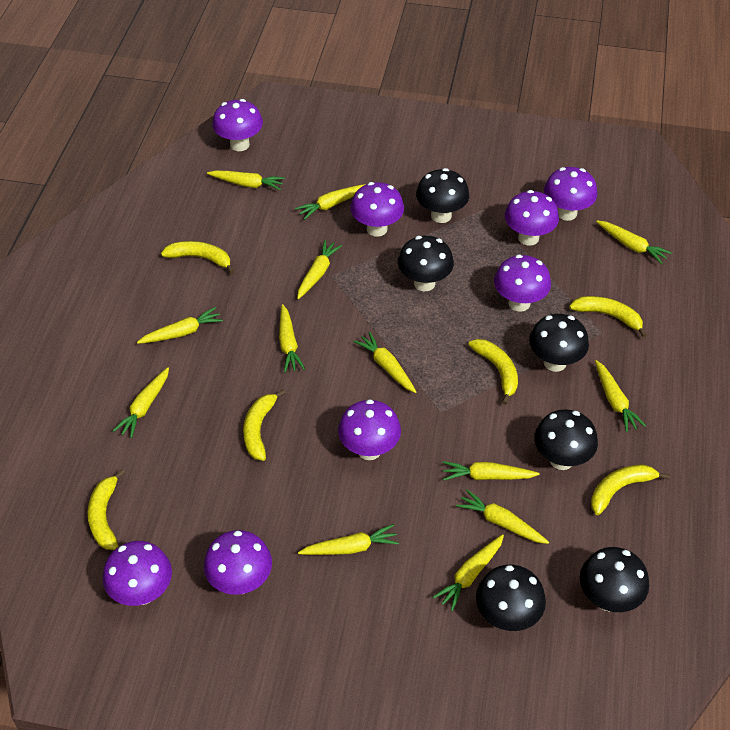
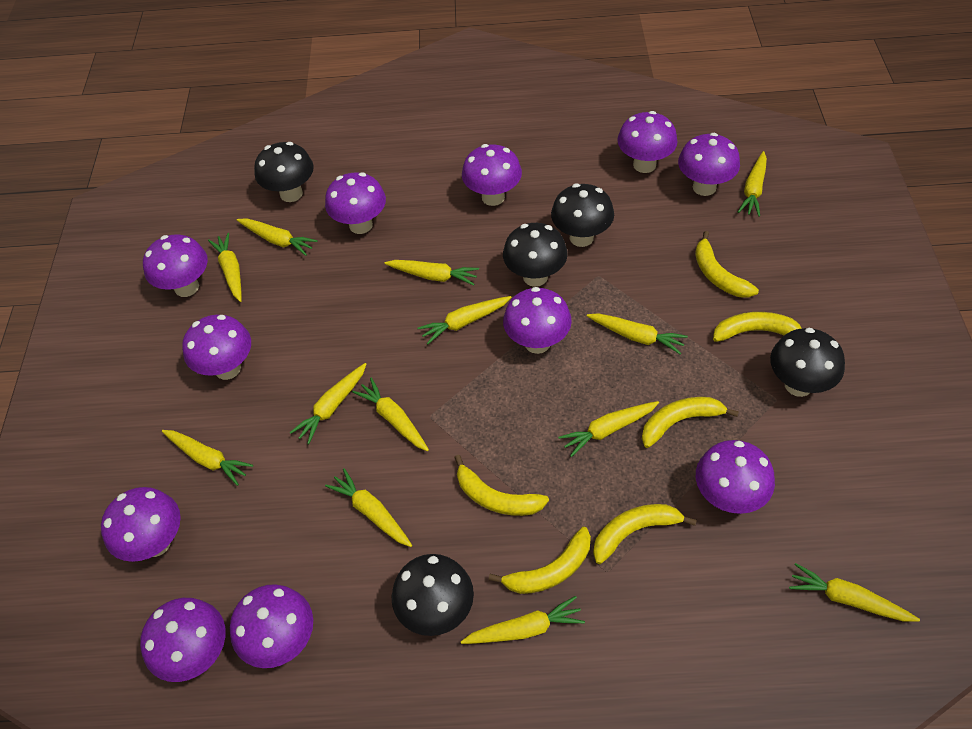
black mushroom: [398,236,454,292] [416,168,469,223] [476,565,546,631] [529,314,589,372] [534,409,598,470] [580,547,649,612] = 6 -> [254,142,314,202] [392,554,474,636] [503,223,568,287] [551,183,614,247] [770,328,845,397] = 5
purple mushroom: [103,541,172,606] [204,530,272,595] [212,99,263,151] [338,399,401,460] [350,182,404,237] [494,255,551,312] [505,190,559,246] [544,167,598,221] = 8 -> [101,487,181,562] [140,598,226,682] [143,234,208,297] [182,315,251,380] [230,584,313,668] [325,172,386,234] [462,144,522,206] [503,287,572,354] [617,111,678,173] [678,133,740,196] [696,440,775,514] = 11

